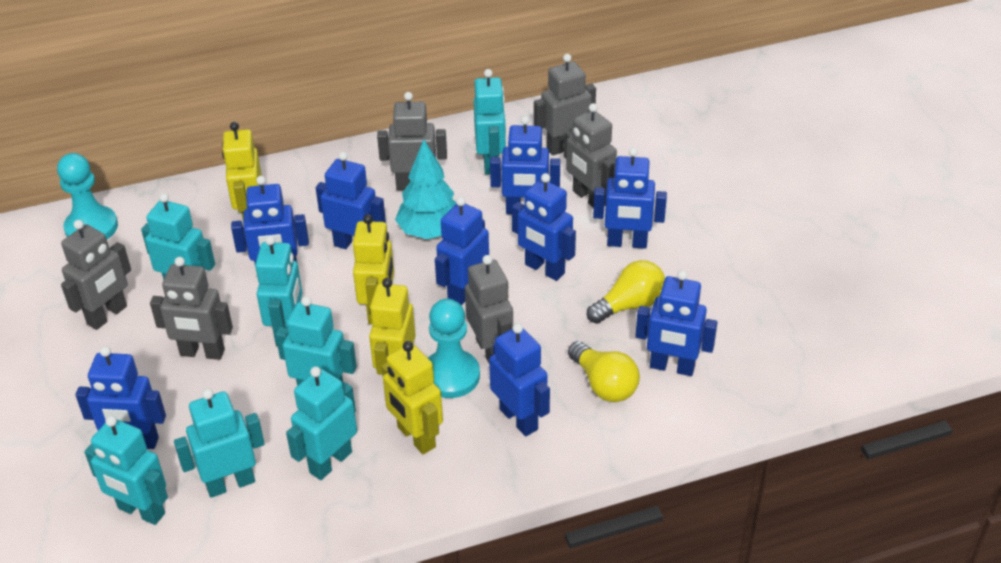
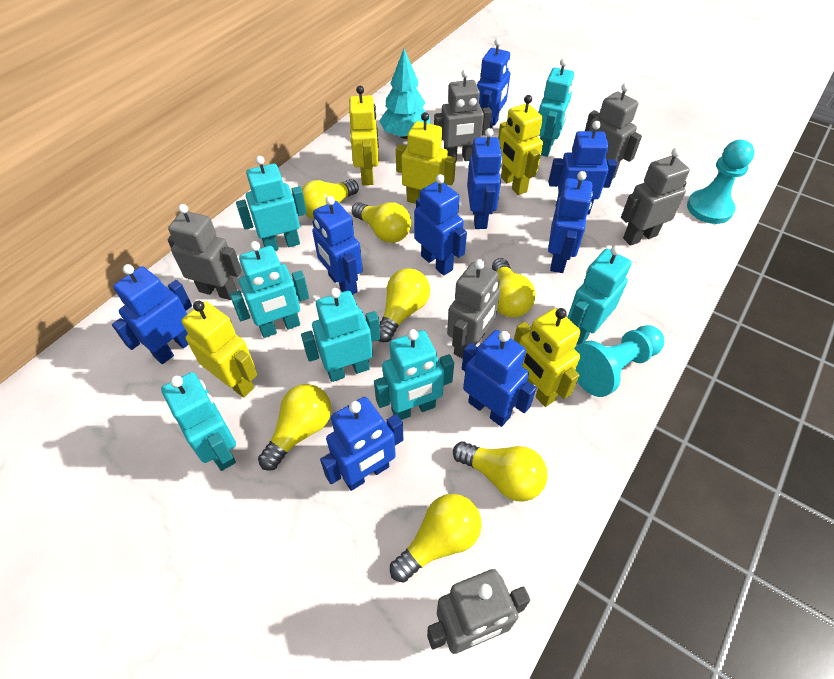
yellow light bulb: [568,341,640,402] [587,260,665,324] = 2 -> [258,384,331,471] [302,179,359,219] [352,202,411,243] [379,268,430,342] [390,494,481,583] [453,441,548,502] [492,258,535,317] = 7
yellow robot: [222,122,262,218] [353,214,394,325] [369,278,416,375] [381,341,443,454] = 4 -> [182,301,257,398] [349,86,379,185] [396,112,456,204] [498,95,543,195] [514,308,581,407] = 5

